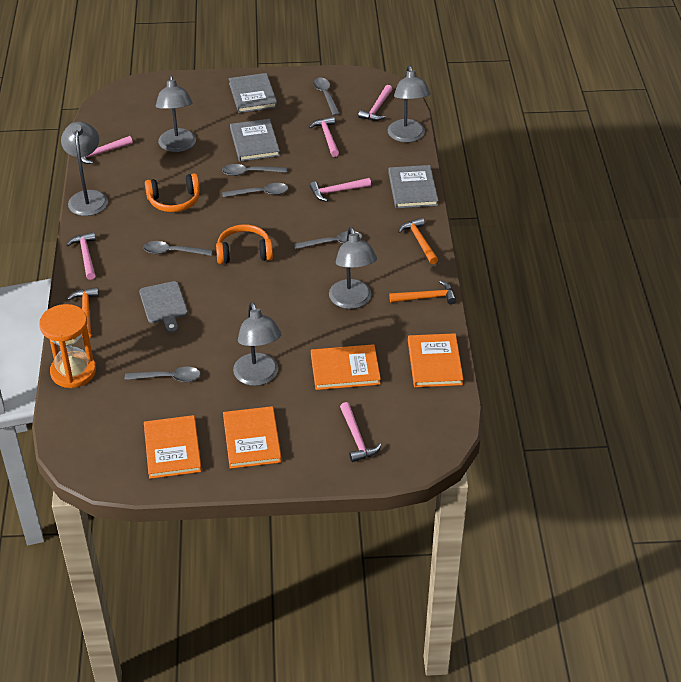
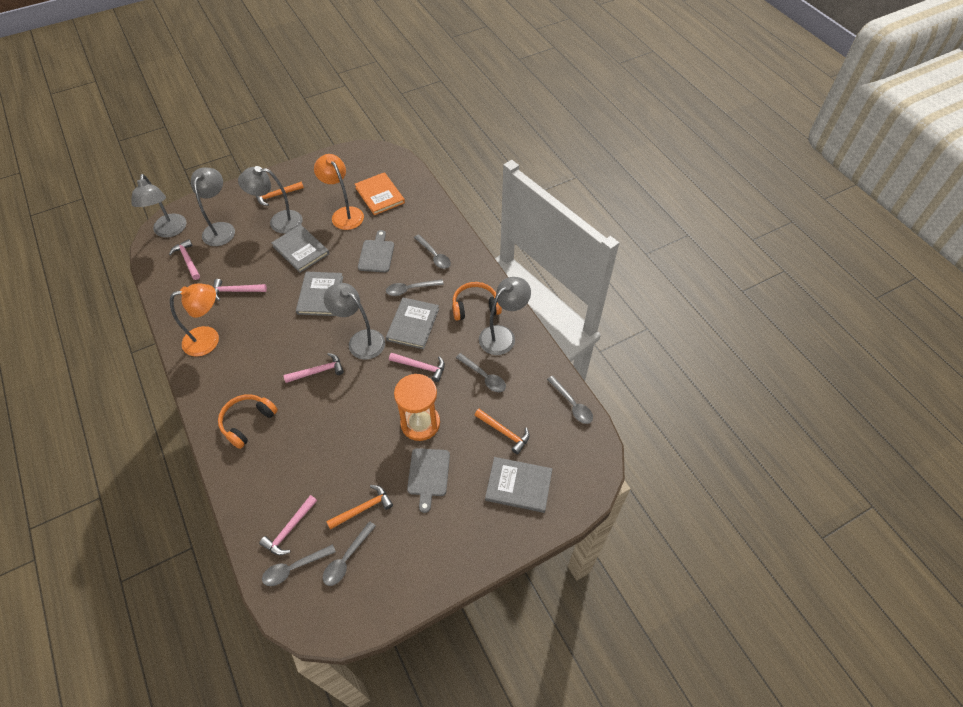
grey book: [229,73,278,113] [230,119,280,162] [388,165,438,209] = 3 -> [271,225,329,273] [296,272,343,316] [386,297,439,349] [485,457,552,513] = 4
grey cutting board: [139,281,188,333] = 1 -> [358,230,394,272] [407,448,450,513] = 2
orange book: [144,415,202,479] [223,406,282,469] [311,344,381,390] [408,333,464,387] = 4 -> [355,172,405,215] = 1
orange lamp: none = 0 -> [170,283,219,356] [314,154,364,230] = 2
pink hammer: [66,232,96,280] [81,136,133,164] [309,117,339,157] [310,178,371,202] [340,402,381,462] [358,85,392,121] = 6 -> [169,239,200,280] [214,279,267,301] [259,495,317,555] [283,353,344,383] [389,353,445,382] = 5

